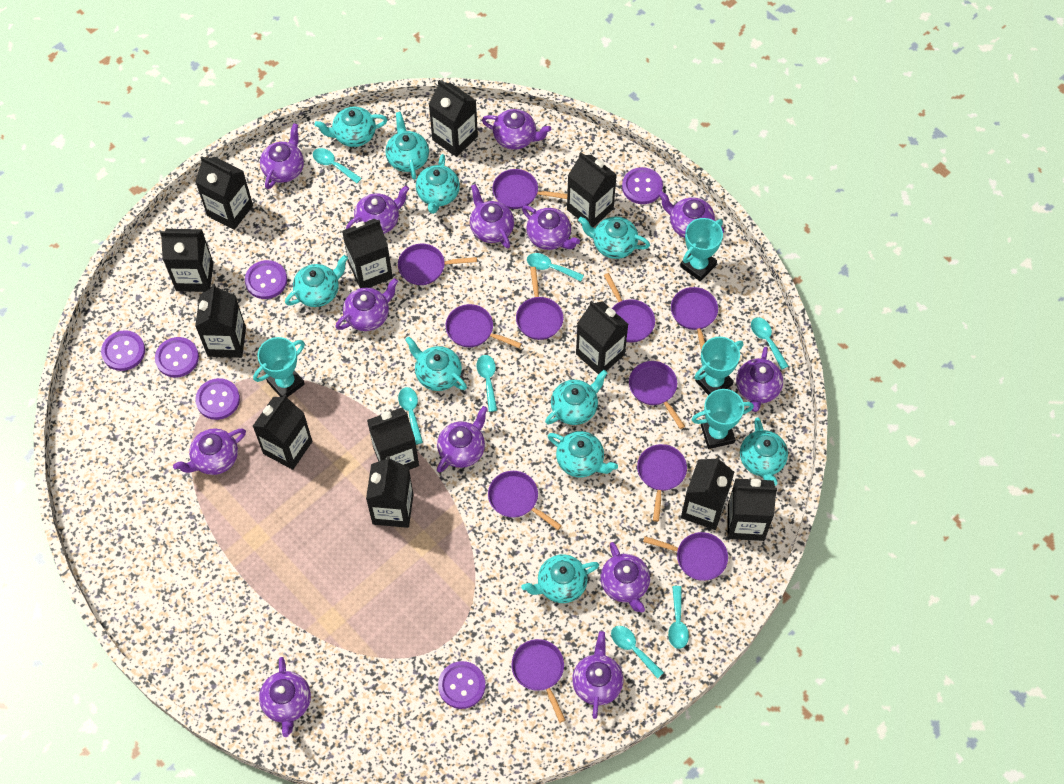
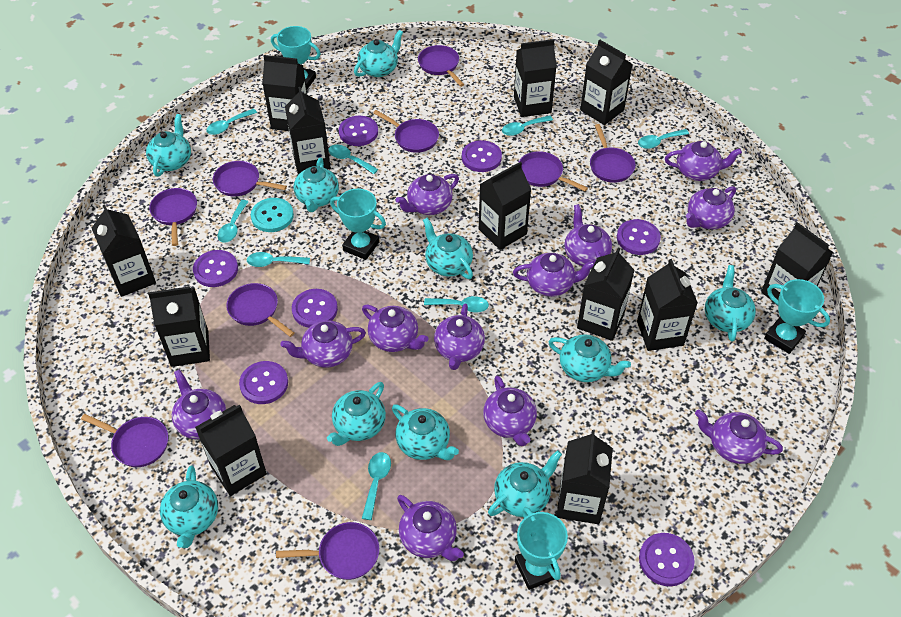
purple button: [101,330,145,371] [155,337,199,378] [195,378,240,420] [245,260,287,299] [438,661,485,709] [622,167,663,204] = 6 -> [193,250,238,287] [239,361,288,404] [292,289,338,328] [339,116,378,146] [462,140,502,172] [617,219,661,255] [639,533,695,586] = 7
purple pan: [398,244,477,285] [445,304,522,348] [488,471,562,530] [492,169,567,209] [511,639,565,723] [516,267,563,340] [604,273,655,342] [629,361,685,429] [637,444,687,522] [643,532,728,581] [671,287,718,350] = 11 -> [81,414,168,467] [149,188,197,246] [213,161,287,197] [226,283,294,337] [276,522,379,580] [373,110,439,153] [418,45,464,87] [518,151,588,191] [590,124,636,183] = 9
purple teapot: [173,428,246,475] [259,657,311,737] [260,123,304,189] [336,278,398,331] [346,185,409,234] [437,406,488,473] [470,184,514,248] [482,109,551,150] [522,205,580,250] [572,631,623,719] [600,542,650,613] [658,191,724,238] [736,347,783,412] = 13 -> [172,369,226,439] [280,320,366,368] [362,304,429,352] [396,174,459,215] [397,495,464,561] [434,304,485,370] [483,376,537,446] [513,253,595,297] [565,204,612,266] [665,141,742,181] [686,186,736,229] [695,410,783,464] = 12
turquoise button: none = 0 -> [251,198,294,232] = 1
turquoise spoon: [313,148,362,184] [398,387,423,444] [477,355,497,412] [527,253,584,281] [611,626,664,679] [668,586,689,649] [751,317,788,370] = 7 -> [206,108,257,135] [218,200,249,243] [247,252,310,267] [328,145,378,174] [362,452,391,520] [424,296,489,312] [502,115,553,136] [638,129,689,149] = 8

